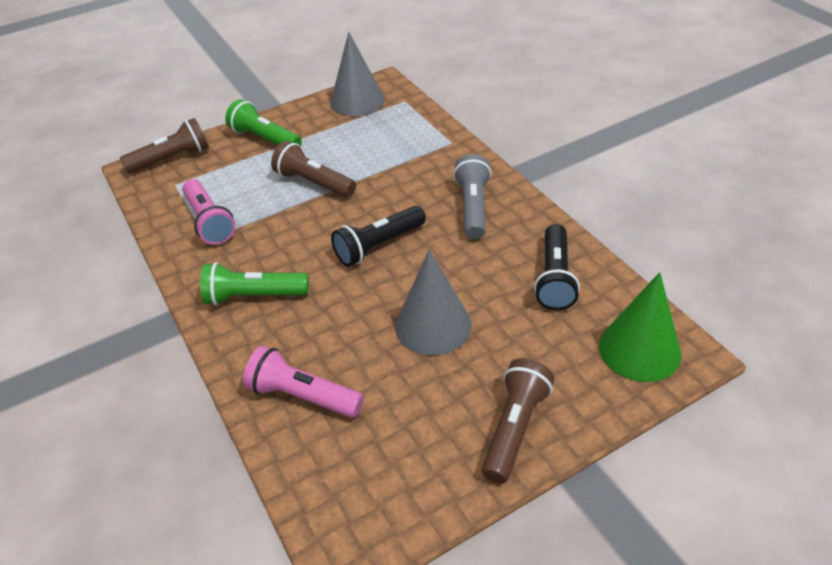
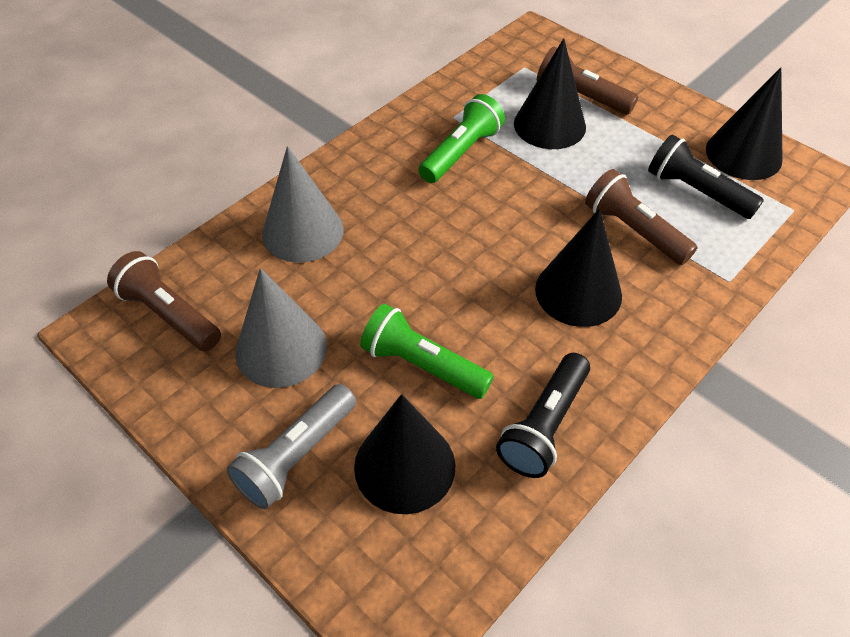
black cone: none = 0 -> [354,394,455,514] [514,38,586,149] [535,208,622,327] [706,68,783,180] = 4
green cone: [599,272,682,382] = 1 -> none = 0
pink flashlight: [182,179,235,245] [243,346,364,418] = 2 -> none = 0

